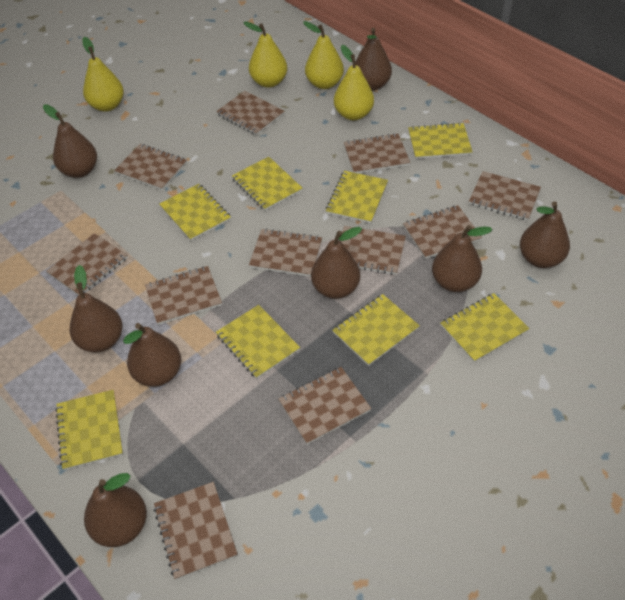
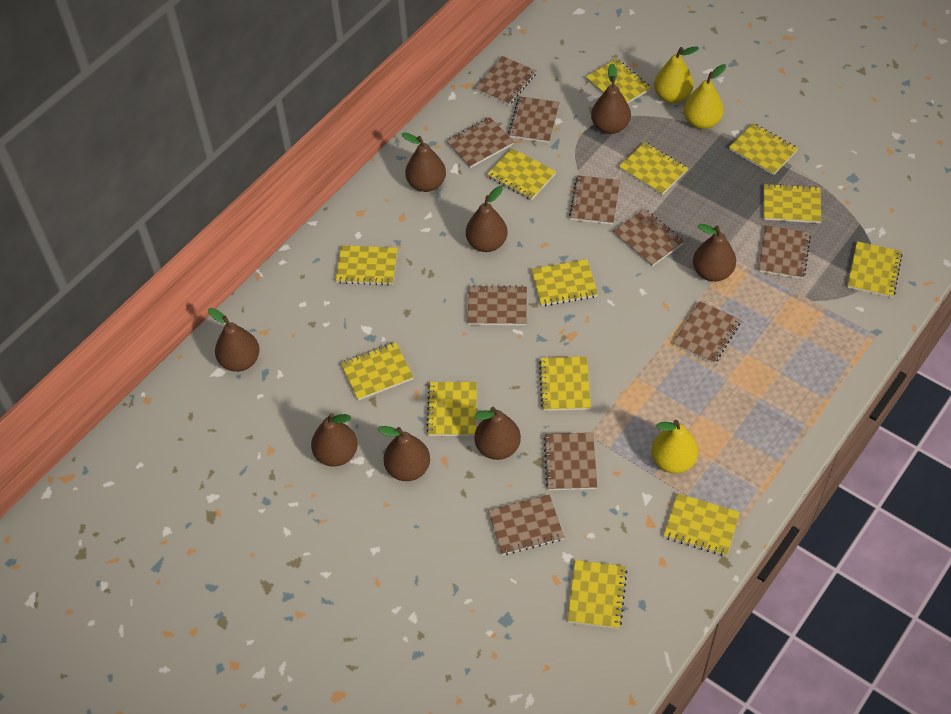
brown notebook: [46,233,128,296] [114,144,187,190] [145,266,222,325] [154,482,238,580] [216,91,284,135] [249,228,322,277] [279,367,371,445] [340,226,406,275] [344,133,410,174] [403,205,482,259] [469,171,541,221] = 11 -> [446,117,514,168] [467,285,527,325] [475,56,536,105] [488,494,564,555] [508,96,560,143] [544,432,597,490] [569,175,620,225] [613,208,684,266] [673,301,741,364] [758,225,811,279] = 10
yellow notebook: [55,390,123,470] [160,184,231,241] [216,305,300,379] [232,157,302,211] [326,171,388,223] [332,294,420,366] [408,123,472,159] [441,293,529,362] = 8 -> [336,245,398,286] [341,342,414,400] [426,382,477,436] [487,148,556,200] [531,259,598,306] [539,356,591,411] [567,560,627,629] [586,58,651,104] [619,142,688,195] [664,493,740,556] [729,123,798,175] [764,183,821,223] [847,241,902,298] = 13
yellow pear: [82,37,124,111] [243,22,287,88] [303,21,344,89] [334,45,374,120] = 4 -> [651,420,698,474] [654,46,699,103] [684,64,726,129] = 3

